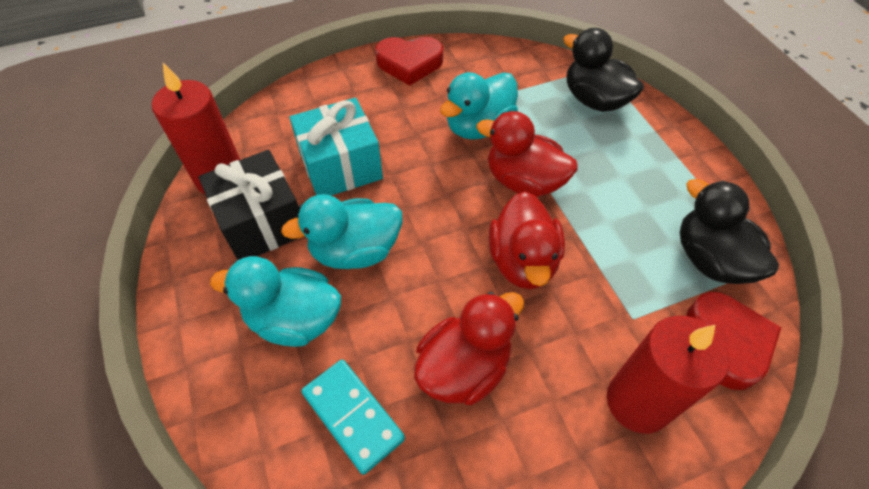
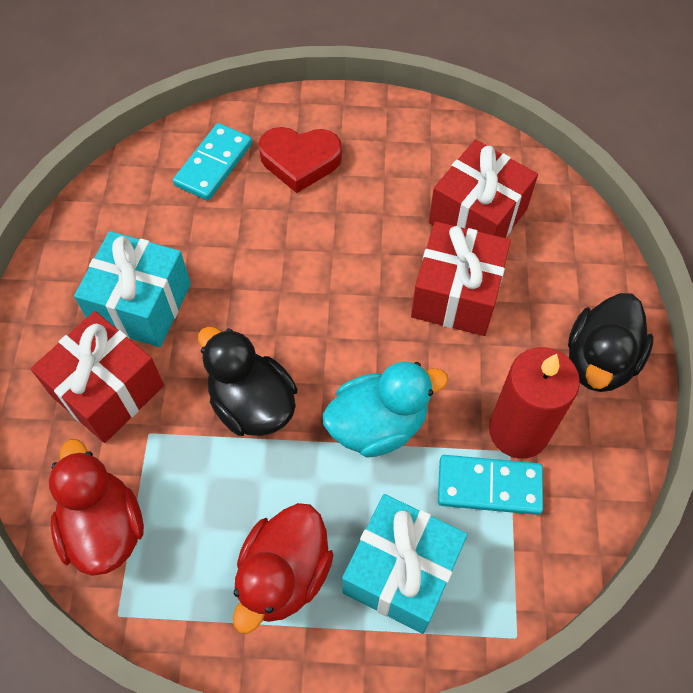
black gift: [198,150,300,259] = 1 -> none = 0
red candle: [152,63,240,194] [607,316,730,434] = 2 -> [489,347,580,459] = 1
red duck: [414,292,524,405] [476,111,577,197] [489,191,565,289] = 3 -> [49,439,144,576] [233,503,333,634] = 2
red gift: none = 0 -> [31,311,164,443] [411,222,511,336] [429,140,538,238] = 3
red heart: [375,37,443,86] [686,292,782,390] = 2 -> [259,127,342,193] = 1
turquoise domino: [301,360,405,475] = 1 -> [173,123,252,201] [438,455,543,515] = 2
turquoise duck: [210,256,341,347] [281,194,402,269] [440,72,518,140] = 3 -> [323,362,448,458] = 1
turquoise gift: [289,98,383,195] = 1 -> [74,231,191,347] [342,494,468,634] = 2

